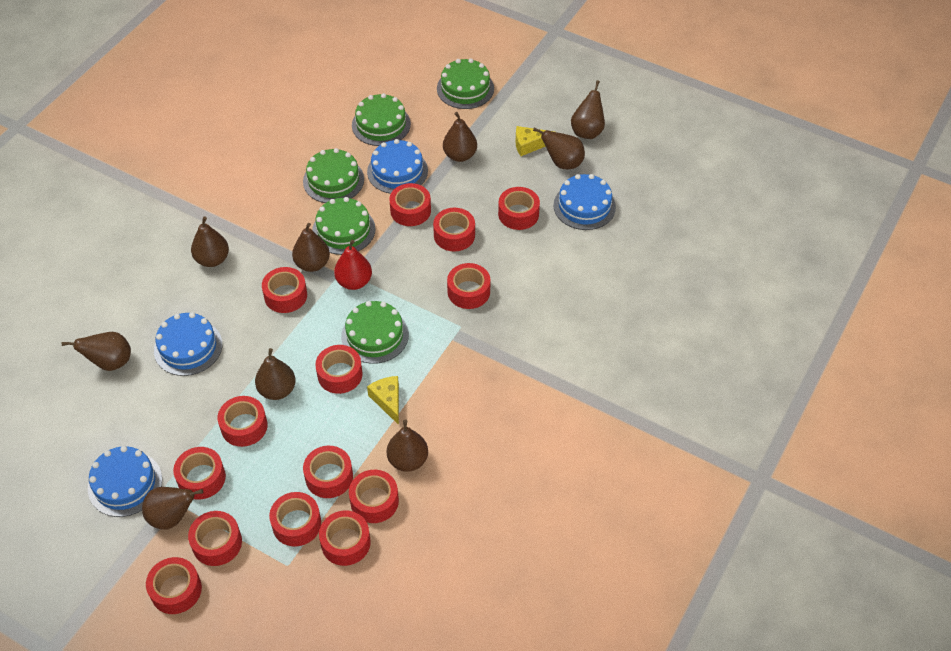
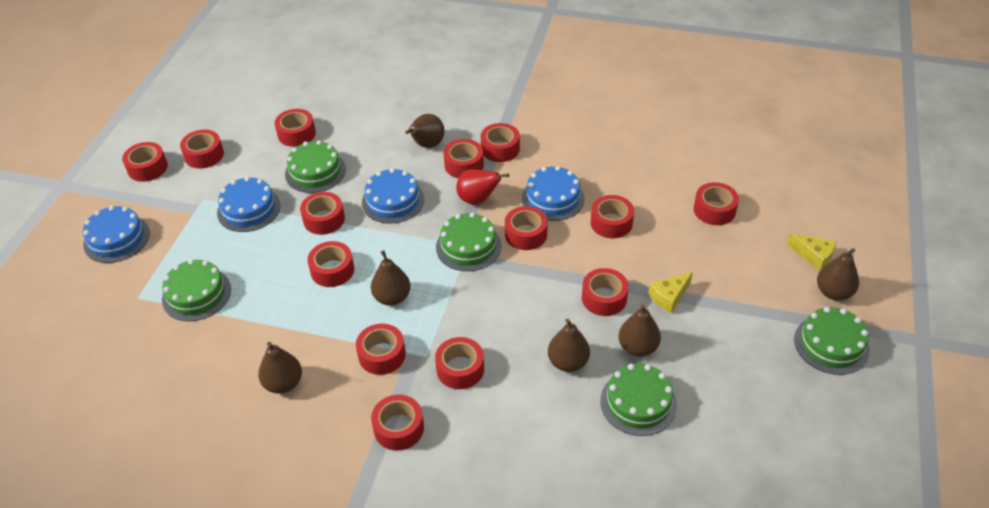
brown pear: [62,332,131,371] [142,487,203,529] [191,217,229,267] [255,348,296,400] [292,223,330,272] [387,419,428,472] [443,112,477,162] [533,127,585,169] [571,80,605,139] = 9 -> [258,342,302,394] [371,250,411,306] [405,114,444,148] [548,318,590,372] [619,304,661,357] [817,248,859,300] = 6

